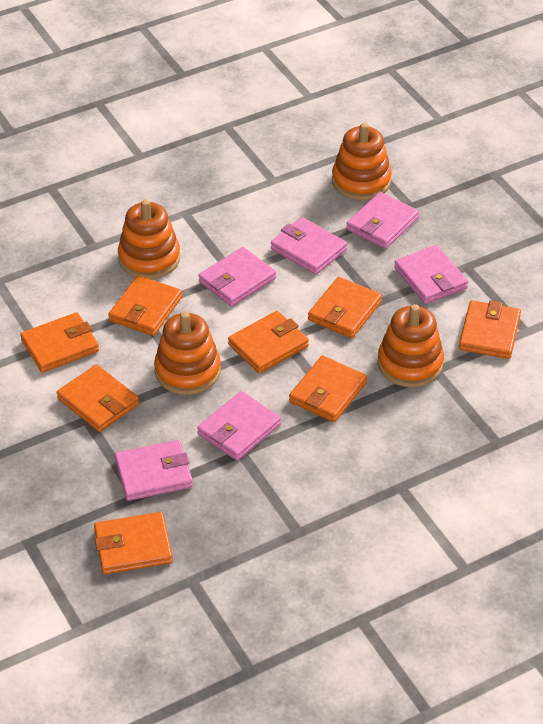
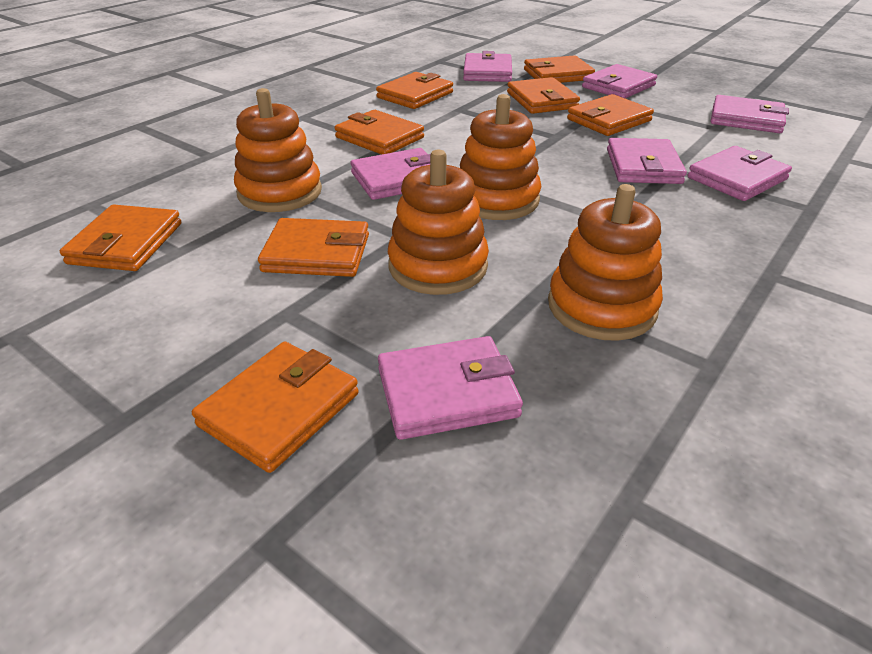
pink wallet: [115,440,193,501] [197,391,281,461] [198,247,276,307] [271,217,347,275] [346,192,419,249] [394,245,468,304] = 6 -> [350,148,431,200] [378,336,523,440] [463,51,512,82] [582,64,657,98] [607,138,687,184] [688,146,792,201] [711,95,789,133] = 7

